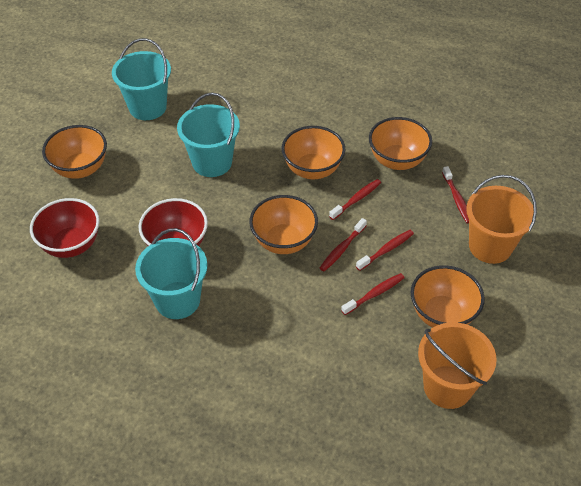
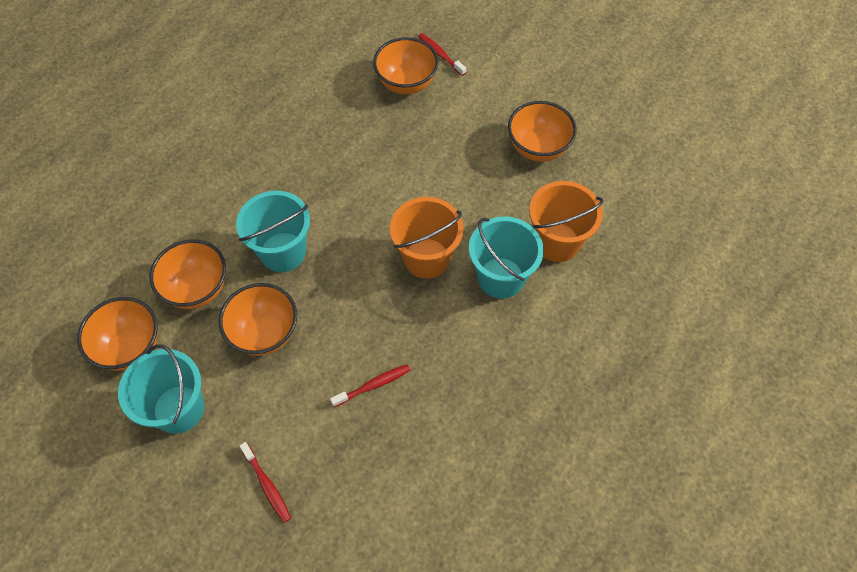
red bowl: [30,198,100,258] [138,198,208,246] = 2 -> none = 0
red toothbrush: [320,218,367,271] [329,179,381,220] [341,273,405,315] [356,230,414,271] [442,166,469,223] = 5 -> [240,442,291,523] [330,364,411,407] [418,33,466,76] = 3

